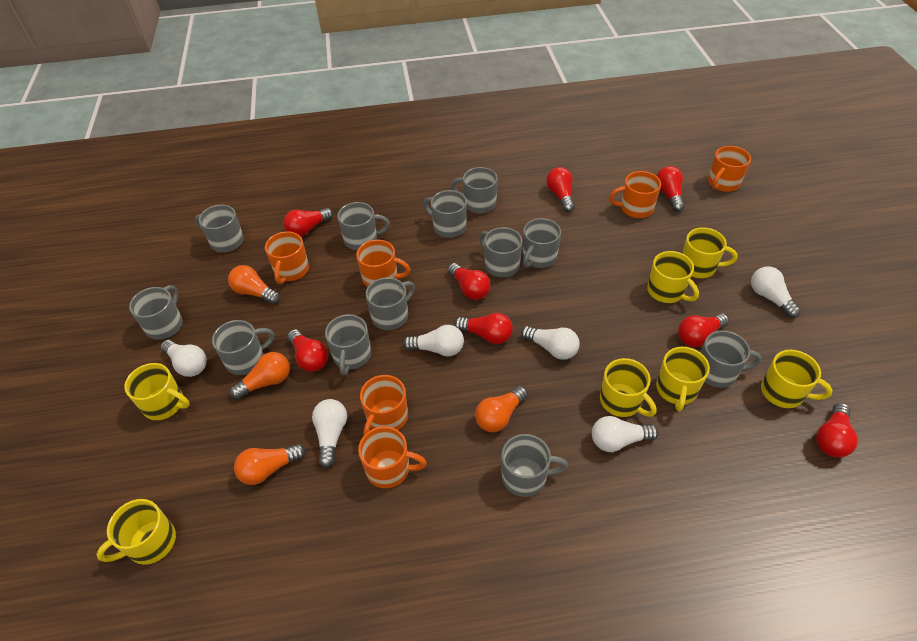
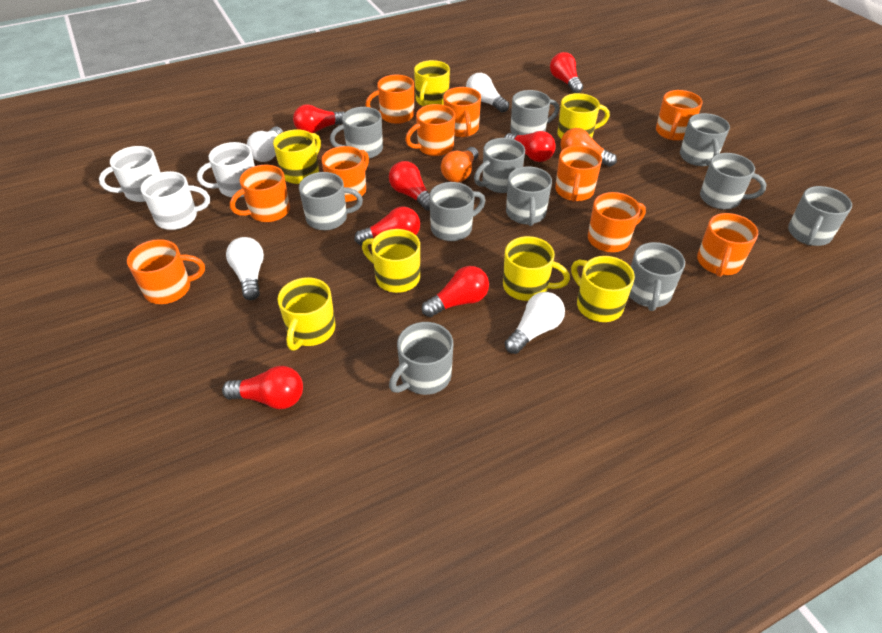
grey mug: [129,285,183,340] [195,205,244,252] [212,320,275,375] [325,314,371,375] [337,202,390,250] [365,277,415,330] [423,190,467,238] [451,167,498,213] [479,227,522,277] [501,434,568,497] [523,218,561,268] [700,330,762,388] = 12 -> [299,172,363,230] [330,107,383,158] [389,322,453,395] [429,182,486,241] [474,138,525,193] [506,166,552,226] [510,90,559,135] [629,242,685,311] [680,113,730,166] [700,153,766,209] [788,186,852,246] = 11
orange light bulb: [228,265,280,304] [230,352,290,399] [234,444,306,485] [475,386,528,432] = 4 -> [441,147,478,182] [561,128,617,167] = 2
orange mug: [265,231,309,284] [356,240,411,287] [358,426,427,488] [360,375,408,435] [609,171,661,218] [708,146,751,192] = 6 -> [127,239,205,304] [230,165,290,222] [321,146,369,202] [365,75,414,124] [405,104,455,156] [443,87,481,137] [555,145,602,202] [588,192,646,252] [656,90,702,141] [697,213,758,277] = 10
red light bulb: [283,208,333,237] [287,329,328,372] [448,263,491,300] [454,313,513,344] [546,167,575,212] [656,166,685,212] [678,313,729,347] [816,403,858,458] = 8 -> [222,366,303,409] [293,104,345,133] [354,207,420,246] [389,161,430,211] [422,266,489,317] [504,131,556,162] [550,52,583,93] = 7
white light bulb: [161,340,207,377] [312,399,347,468] [403,325,464,357] [521,326,580,360] [592,416,659,452] [751,266,801,318] = 6 -> [226,237,264,300] [247,126,283,162] [466,73,509,113] [505,292,565,354] = 4
white mug: none = 0 -> [99,146,160,202] [141,171,210,230] [197,142,255,198] = 3

